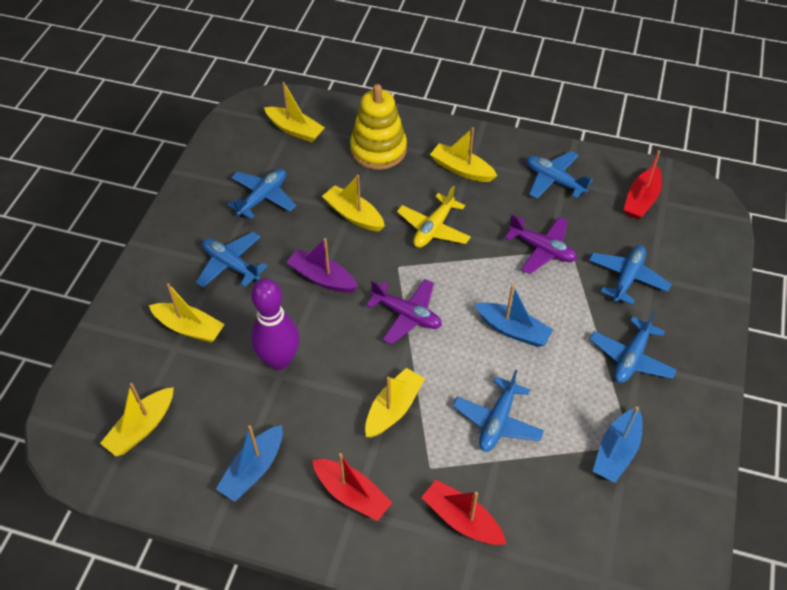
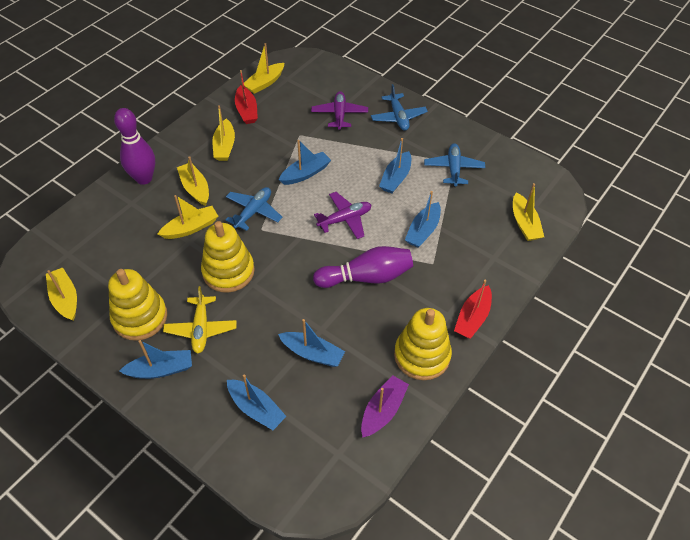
blue boat: [216,425,283,502] [475,285,553,347] [593,406,643,483] = 3 -> [119,340,192,379] [227,374,287,430] [278,319,345,367] [279,140,331,185] [379,138,411,193] [405,191,441,248] = 6
blue plane: [196,232,268,288] [227,169,296,219] [453,370,544,452] [527,151,593,199] [589,245,671,305] [590,311,677,383] = 6 -> [226,187,282,231] [371,84,428,131] [424,143,485,187] = 3
purple bowling pin: [251,279,300,370] = 1 -> [114,108,155,185] [313,246,413,288] = 2
red boat: [312,453,393,521] [421,480,506,545] [623,150,662,219] = 3 -> [235,70,258,124] [454,280,492,339] = 2
yellow stacking toy: [350,84,407,170] = 1 -> [108,269,167,341] [201,221,255,293] [394,308,452,380] = 3

